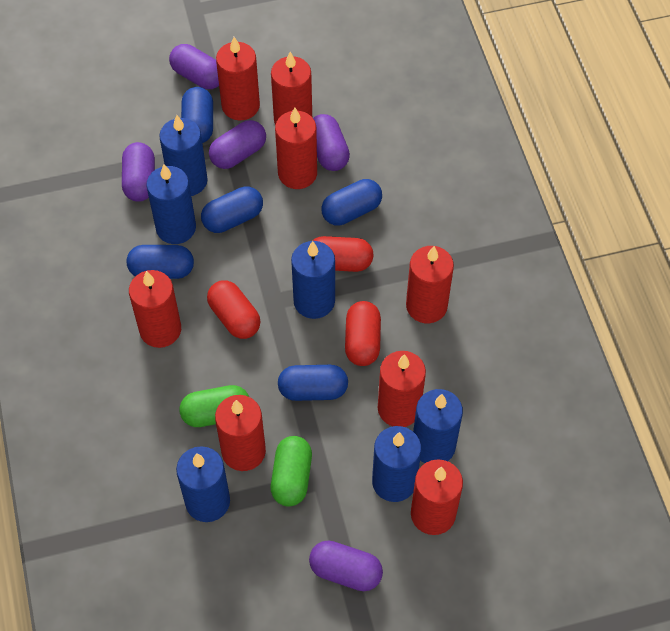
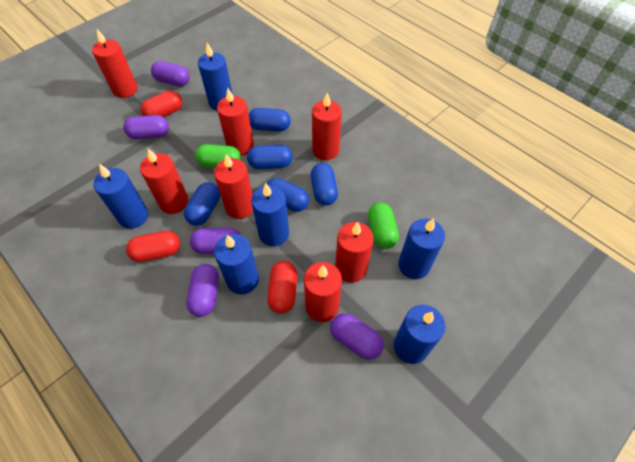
red candle: [129,270,181,348] [215,395,266,471] [216,37,260,120] [271,52,312,125] [275,107,317,189] [378,351,426,427] [406,246,454,323] [411,459,463,535] = 8 -> [92,29,138,98] [140,149,189,214] [214,154,253,219] [217,88,254,156] [304,262,342,322] [312,93,342,160] [335,222,374,283] = 7

